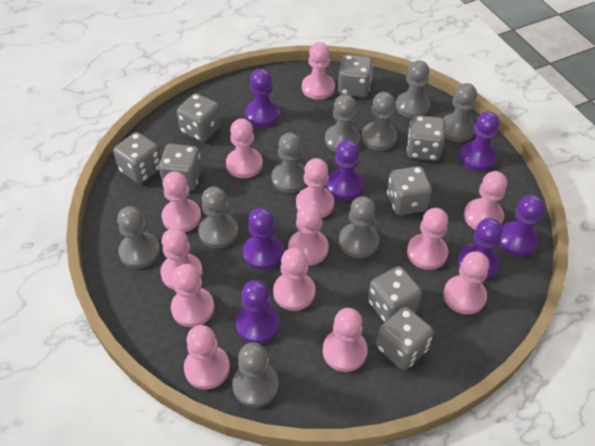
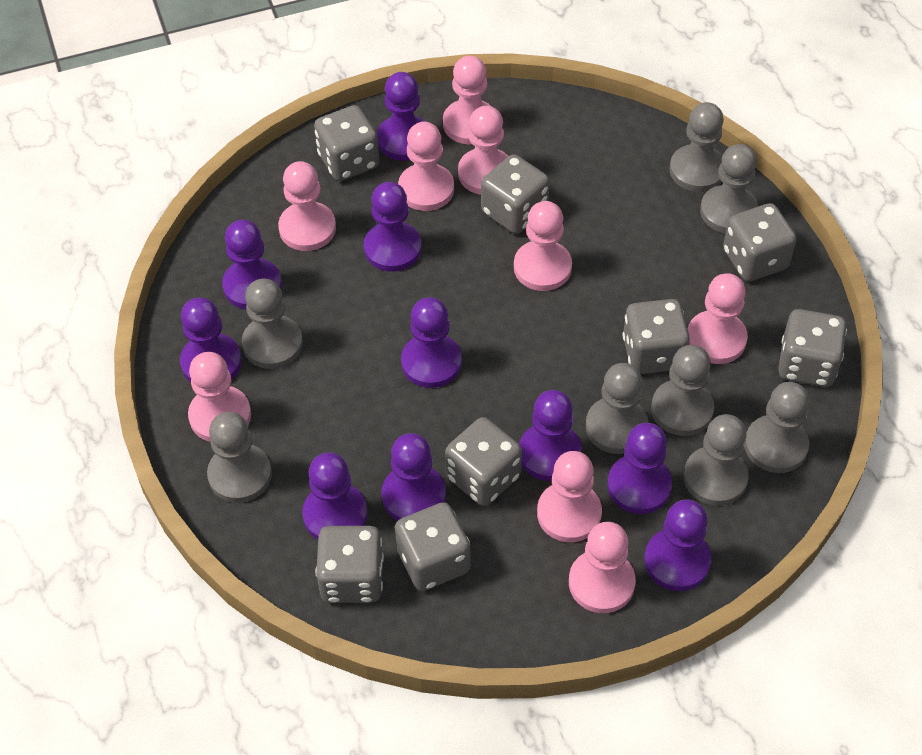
grey pawn: [117,206,160,269] [198,186,239,248] [232,342,279,407] [272,133,307,193] [325,94,360,152] [339,196,379,258] [361,92,397,151] [395,60,430,118] [443,83,477,142] = 9 -> [207,412,272,503] [242,278,303,369] [586,363,649,454] [651,345,714,436] [670,102,724,192] [684,414,749,506] [700,144,758,233] [745,382,810,473] = 8
pink pawn: [160,228,203,290] [161,171,201,232] [171,264,214,327] [184,325,230,390] [226,118,263,178] [273,248,315,311] [288,203,329,266] [296,158,334,218] [302,42,335,100] [323,308,368,372] [407,208,448,270] [443,251,489,314] [464,171,507,230] = 13 -> [188,352,251,442] [278,161,336,251] [398,122,454,211] [443,56,492,144] [458,106,508,195] [514,201,572,291] [537,451,602,542] [569,522,636,613] [688,273,748,364] = 9
purple pawn: [236,280,280,344] [243,208,283,270] [245,69,280,127] [326,140,364,200] [457,218,503,280] [459,111,500,171] [499,195,544,257] = 7 -> [180,298,242,383] [222,220,282,309] [302,452,368,540] [364,182,421,272] [377,72,426,161] [382,433,446,521] [401,297,462,388] [519,390,582,481] [607,423,672,514] [644,499,711,591] = 10

